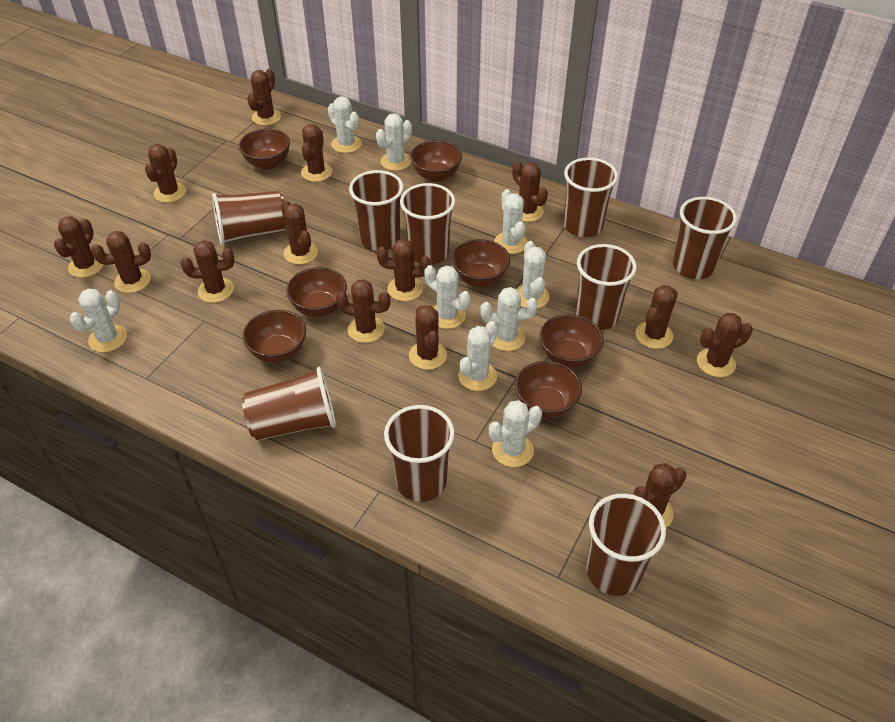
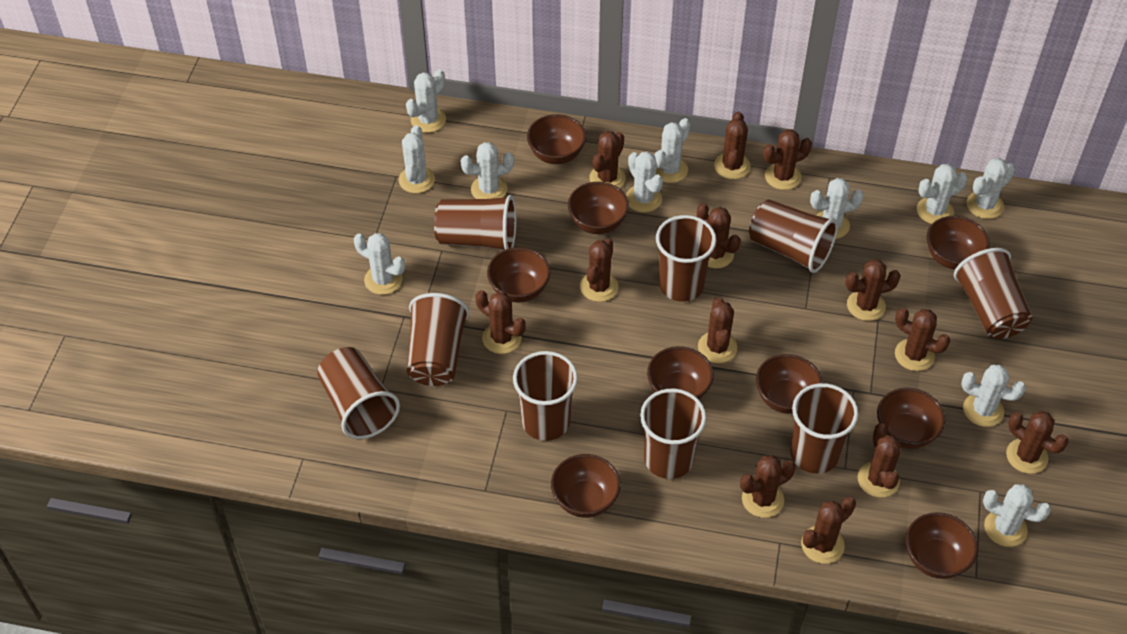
brown bowl: [239,128,290,170] [242,310,306,363] [286,267,347,317] [410,140,462,182] [452,239,510,287] [515,361,582,418] [540,314,603,368] = 7 -> [487,247,550,302] [527,114,586,164] [551,454,621,518] [568,182,629,234] [647,346,714,399] [756,354,822,414] [877,388,945,449] [906,512,978,579] [927,216,990,269] = 9
brown cactus: [54,216,104,278] [91,231,151,293] [145,144,186,203] [180,240,235,303] [247,69,281,126] [281,201,318,265] [301,124,332,182] [336,279,391,343] [376,239,431,301] [409,305,447,370] [512,161,548,222] [633,463,687,528] [635,285,678,349] [697,313,753,377] = 14 -> [475,290,526,354] [580,238,618,302] [589,131,626,188] [697,203,741,269] [698,298,737,363] [714,112,750,179] [740,455,796,518] [763,129,812,190] [801,497,856,564] [845,259,901,321] [858,423,901,498] [895,308,950,371] [1006,411,1069,474] = 13
white cactus: [70,289,127,353] [328,96,361,153] [376,113,412,171] [424,265,471,329] [458,321,498,391] [480,287,538,351] [489,400,542,467] [494,189,528,254] [516,241,549,309] = 9 -> [354,233,405,295] [399,125,435,193] [406,69,446,133] [460,142,514,199] [626,152,663,212] [655,118,690,183] [810,178,864,239] [917,164,968,224] [961,365,1026,427] [967,158,1015,219] [983,484,1051,547] = 11

